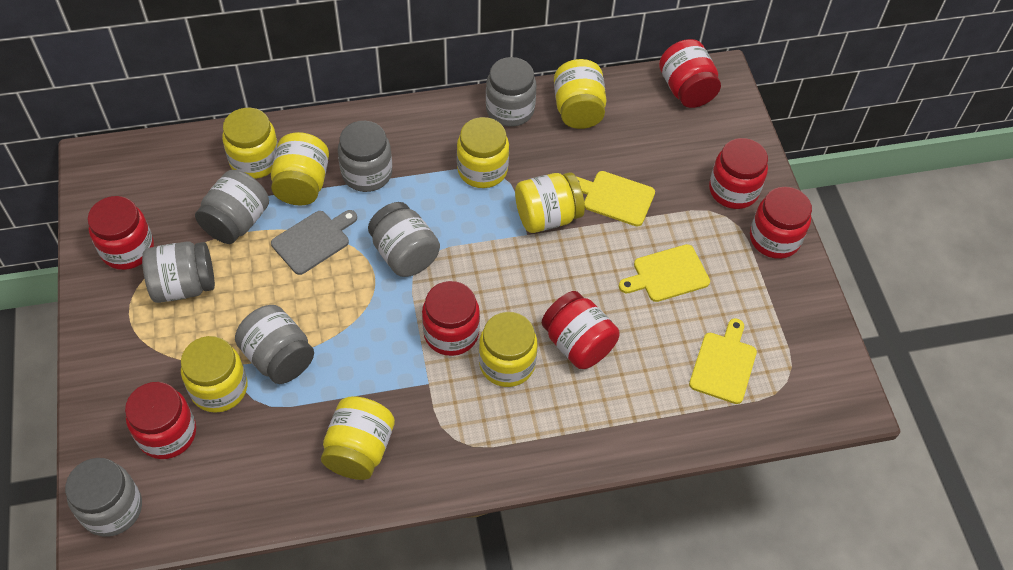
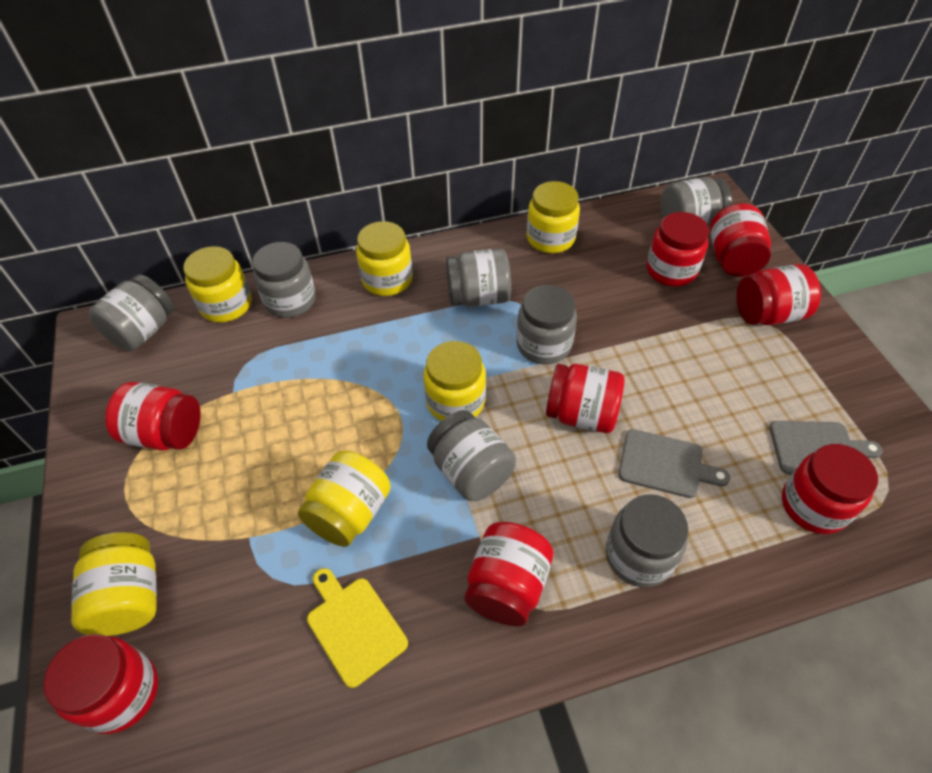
grey cutting board: [271,210,357,275] = 1 -> [619,429,730,498] [769,421,883,475] = 2
red jar: [87,196,154,270] [125,382,196,459] [422,281,480,356] [542,291,620,369] [659,39,721,108] [709,138,768,209] [750,187,812,259] = 7 -> [44,634,158,734] [105,382,201,451] [464,522,554,626] [546,364,625,433] [647,212,709,287] [710,203,771,276] [736,264,821,325] [782,444,878,534] = 8
yellow cutting board: [577,171,655,226] [619,244,710,302] [689,318,757,404] = 3 -> [307,568,408,688] = 1
yellow jar: [181,336,248,413] [222,108,278,179] [271,132,329,206] [321,396,395,480] [457,117,509,188] [479,312,538,387] [515,172,585,233] [554,59,606,129] = 8 -> [71,532,157,636] [183,246,252,322] [298,451,391,547] [356,221,413,296] [424,341,486,421] [527,181,580,253] = 6

